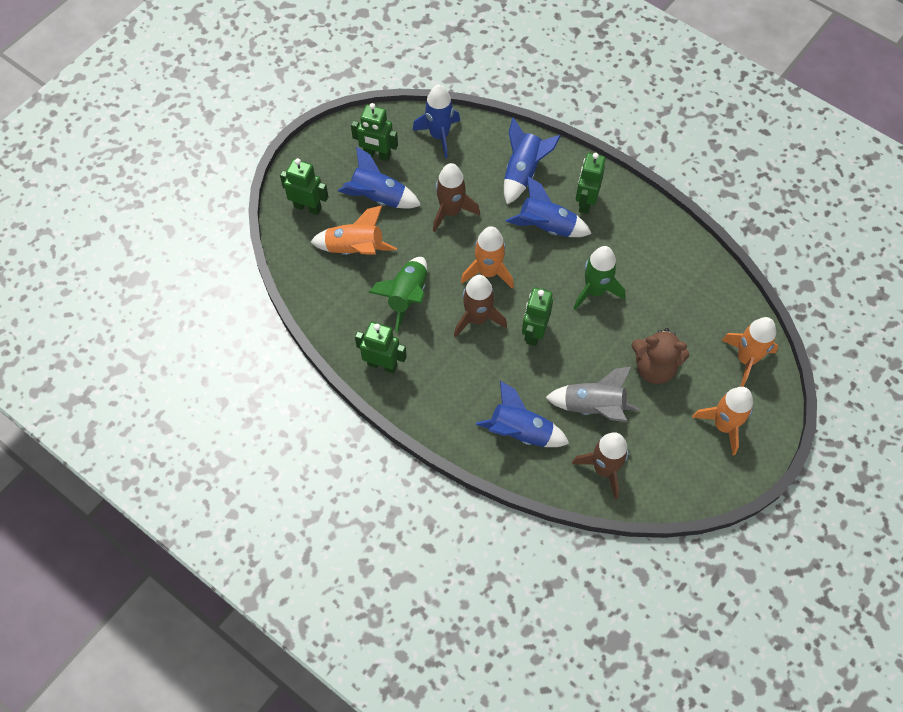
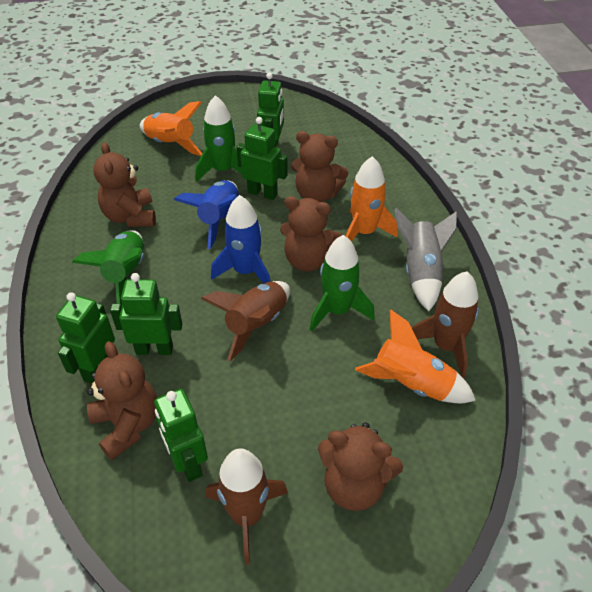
blue rocket: [338,146,421,208] [412,84,460,158] [476,381,569,447] [504,117,561,204] [505,176,592,237] = 5 -> [174,180,239,249] [211,195,270,283] = 2
brown teddy bear: [631,328,689,384] = 1 -> [87,341,157,460] [93,142,156,227] [280,196,342,272] [291,131,349,202] [318,422,403,511] = 5
green rocket: [368,257,427,333] [573,246,625,310] = 2 -> [72,230,144,305] [195,95,242,182] [310,235,375,332] = 3
orange rocket: [310,205,397,255] [461,226,514,289] [692,387,753,455] [722,317,778,387] = 4 -> [140,101,203,156] [345,156,398,242] [355,309,476,403] = 3

